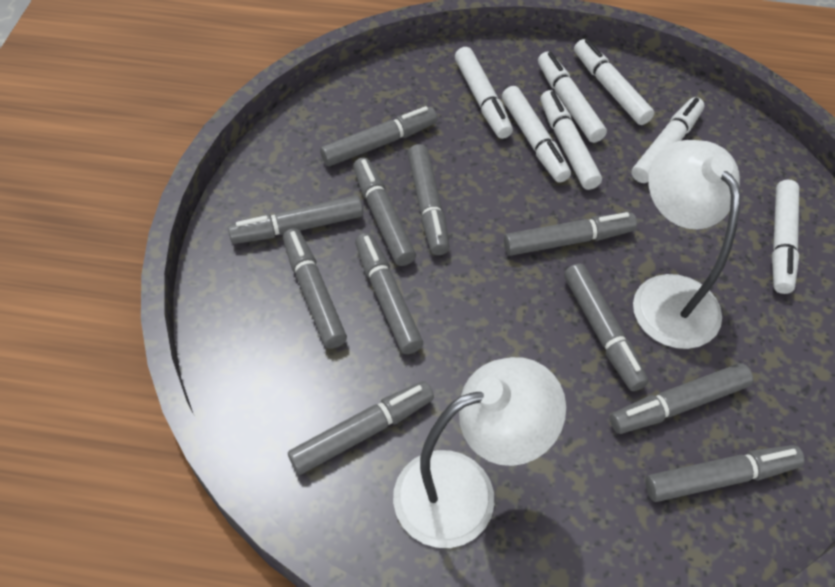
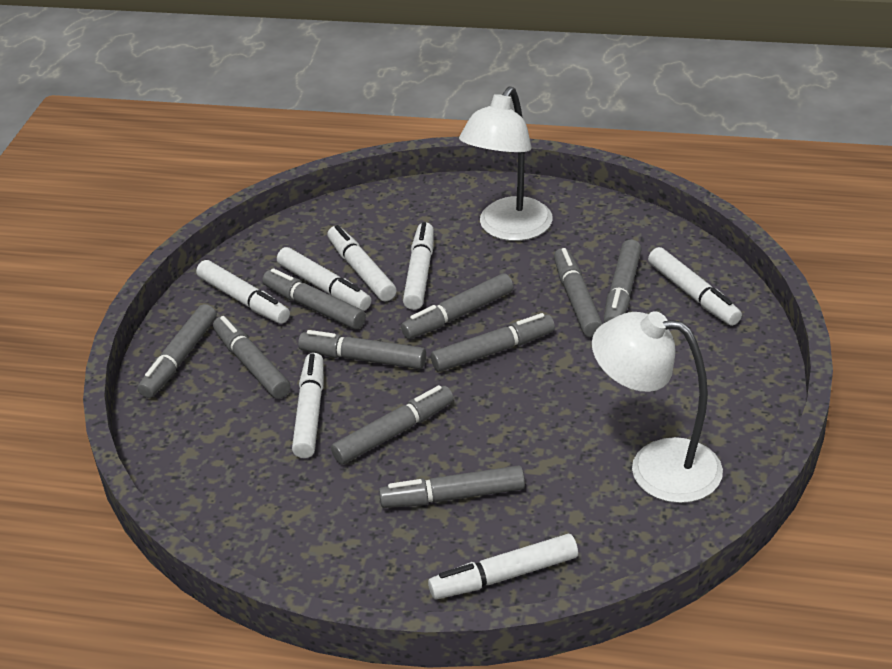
grey marker: [228,195,363,244] [283,228,347,349] [288,381,434,475] [320,106,438,166] [353,157,416,266] [355,233,423,354] [408,144,450,255] [504,212,637,256] [564,263,649,391] [610,363,753,434] [645,445,805,502] = 11 -> [138,304,217,398] [213,316,291,399] [262,268,366,329] [298,330,426,369] [331,385,453,464] [379,465,525,508] [401,273,513,339] [431,313,555,372] [554,248,603,337] [604,240,642,323] = 10

